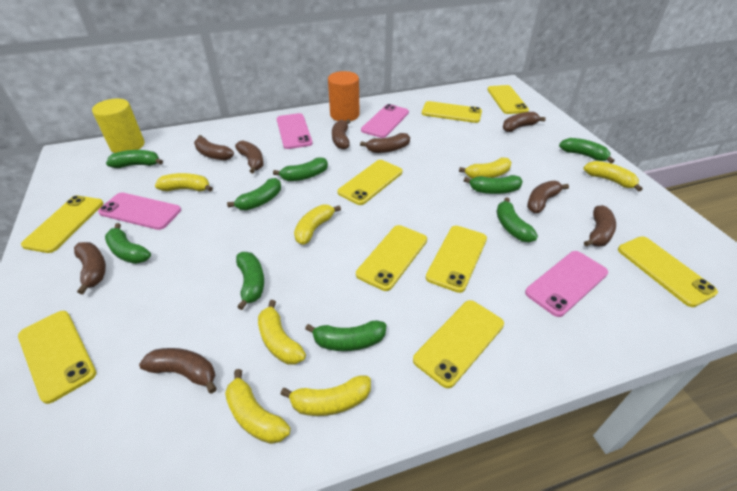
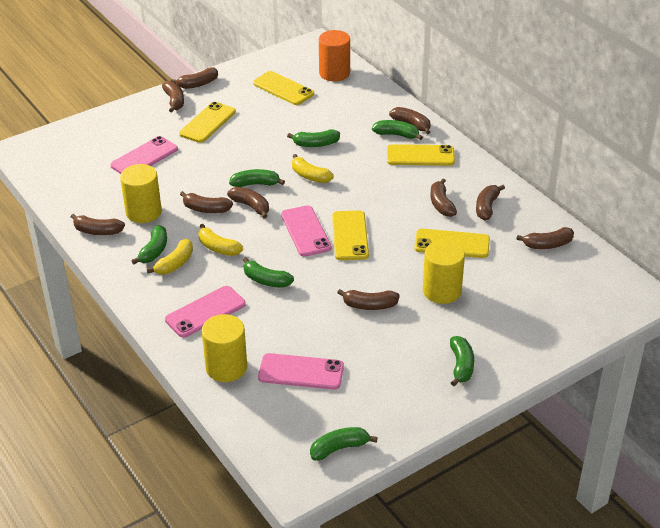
brown banana: [74,242,106,294] [139,348,217,394] [194,135,234,160] [235,141,263,173] [332,119,351,150] [360,133,410,153] [503,112,546,132] [527,181,569,213] [584,205,616,247] = 9 -> [71,214,125,235] [162,81,184,112] [171,68,218,89] [180,191,233,213] [227,187,269,219] [337,289,400,310] [389,107,430,134] [430,178,457,217] [476,185,505,220] [516,227,574,249] = 10
green banana: [105,223,151,264] [106,150,163,168] [227,178,281,210] [236,252,264,310] [273,157,328,181] [305,320,386,351] [464,175,523,194] [497,197,538,242] [559,138,614,163] = 9 -> [131,225,167,265] [229,169,285,187] [243,257,294,288] [287,129,340,147] [310,427,378,461] [372,120,423,140] [450,336,474,386] = 7
yellow banana: [155,173,213,192] [225,369,290,444] [258,300,306,365] [280,376,371,416] [294,205,341,245] [459,158,512,179] [583,161,643,192] = 7 -> [147,239,193,274] [198,224,243,256] [292,154,334,183] = 3
yellow cylinder: [92,99,144,153] = 1 -> [120,164,162,223] [202,314,247,382] [423,240,465,304] = 3
yellow phone: [18,311,96,404] [21,195,103,253] [338,160,402,205] [356,225,427,291] [413,300,504,388] [422,101,482,123] [426,226,487,293] [487,85,529,114] [618,236,718,307] = 9 -> [179,102,236,143] [253,71,314,105] [332,211,369,260] [387,144,455,166] [414,229,490,258] = 5

